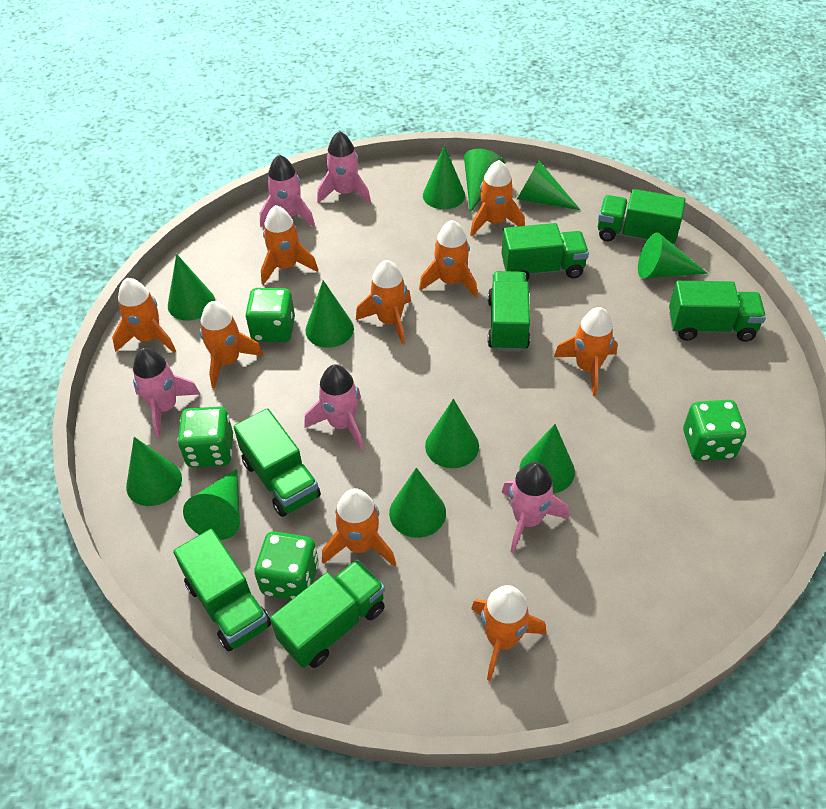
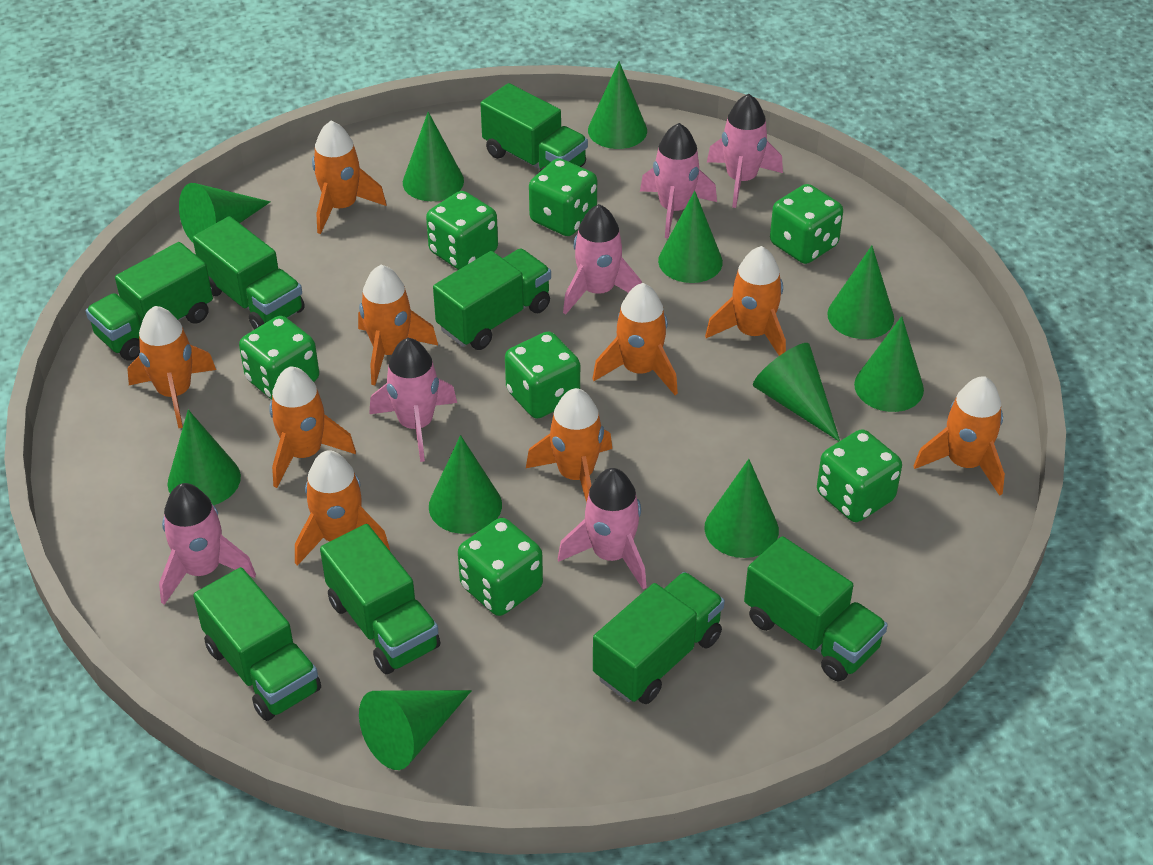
green dice: [177,407,233,467] [245,288,295,342] [254,531,319,600] [683,400,746,461] = 4 -> [239,316,319,400] [426,191,498,270] [458,518,543,616] [505,331,580,419] [529,158,597,236] [770,184,843,264] [817,429,902,522] = 7
green truck: [173,529,271,651] [234,408,321,517] [270,559,385,668] [487,271,530,352] [501,223,589,281] [598,189,685,245] [669,281,766,342] = 7 -> [86,242,213,361] [193,216,305,330] [193,567,321,721] [320,524,440,675] [433,249,551,350] [480,83,588,171] [593,572,725,704] [744,536,888,682] = 8
pink rocket: [133,348,200,438] [260,155,315,227] [304,364,364,450] [317,131,371,204] [502,462,569,553] = 5 -> [159,483,256,605] [369,338,457,462] [558,468,647,589] [563,204,642,315] [640,123,717,238] [707,94,783,208] = 6

